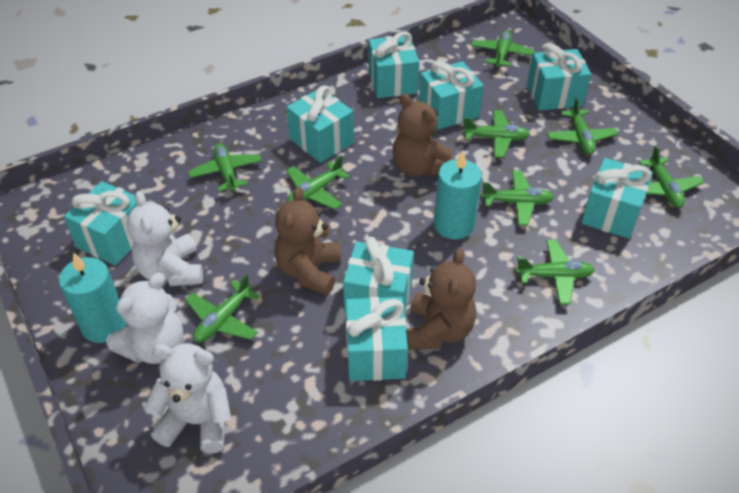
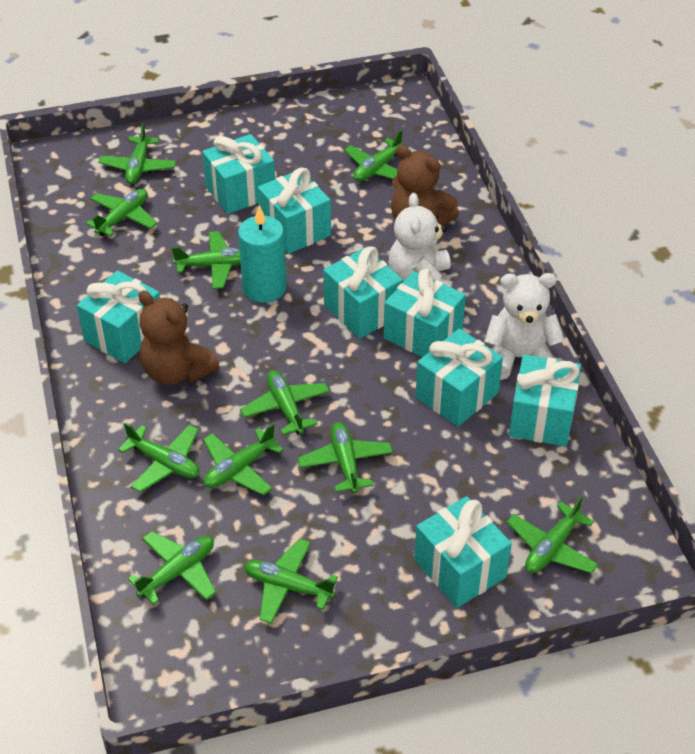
brown teddy bear: [274,187,341,295] [393,93,454,177] [406,248,476,350] = 3 -> [139,291,219,385] [391,145,459,226] = 2
green plane: [185,274,260,342] [188,143,262,193] [286,156,350,209] [462,110,530,158] [471,30,535,70] [481,170,554,226] [516,240,595,305] [547,97,618,155] [639,146,704,208] = 9 -> [86,189,157,237] [98,123,176,184] [118,422,199,493] [128,532,216,605] [172,231,241,289] [203,423,284,496] [240,370,330,435] [244,539,338,624] [298,422,393,494] [344,130,411,181] [507,496,599,573] = 11
turquoise candle: [59,252,127,343] [434,151,482,239] = 2 -> [238,205,286,303] = 1
white teddy bear: [106,273,184,364] [127,191,203,286] [145,343,231,453] = 3 -> [388,193,453,288] [484,273,565,380] = 2

